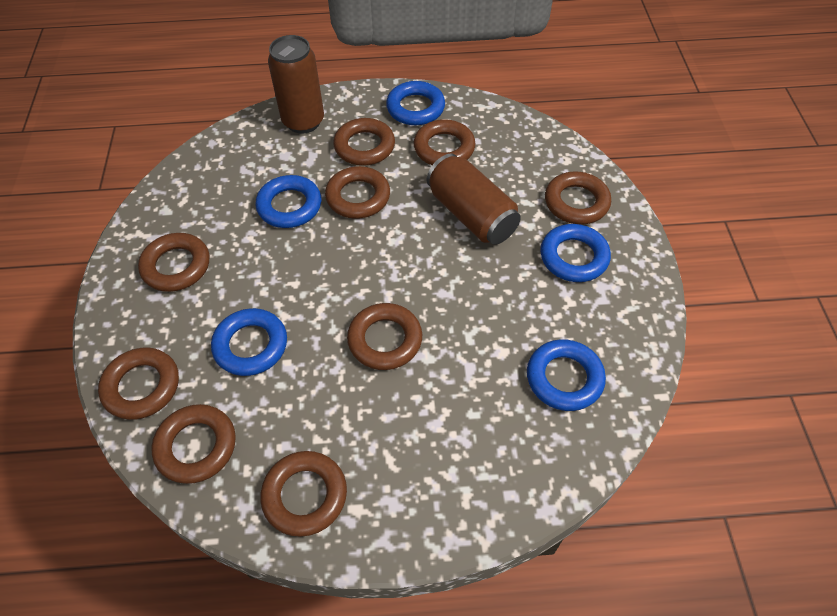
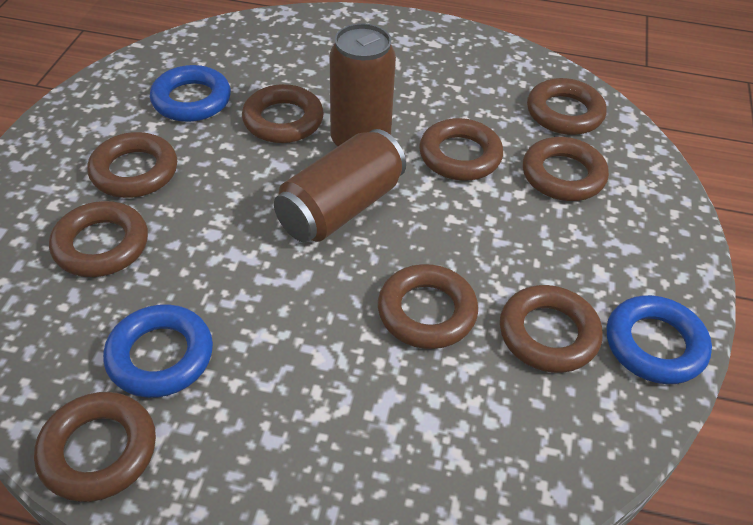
blue ring: [211,308,287,376] [256,175,321,228] [386,81,445,125] [527,339,606,411] [540,224,611,282] = 5 -> [103,304,213,398] [150,65,231,122] [607,295,712,384] = 3

